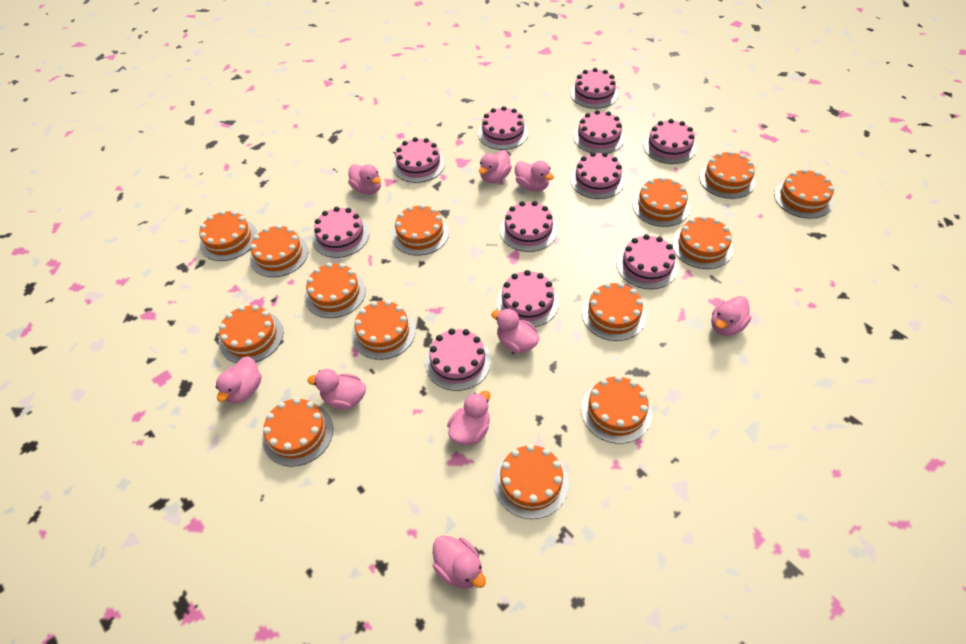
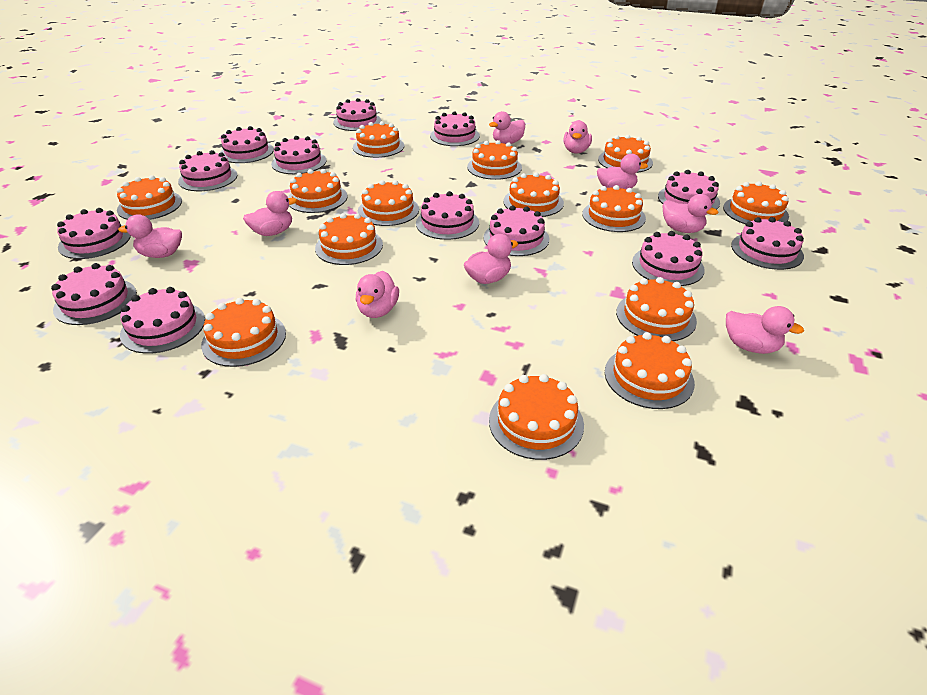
pink cake: [312,207,369,258] [393,137,445,183] [425,328,491,391] [478,106,528,150] [497,270,559,327] [500,201,557,252] [570,68,619,109] [570,152,625,199] [573,110,625,154] [617,234,678,289] [643,119,697,164] = 11 -> [51,263,137,325] [57,208,131,259] [120,287,205,354] [178,150,237,191] [220,126,274,163] [271,136,326,174] [333,98,381,131] [416,191,479,240] [430,111,480,146] [483,205,549,256] [632,231,705,286] [658,170,720,209] [731,217,804,270] = 13

